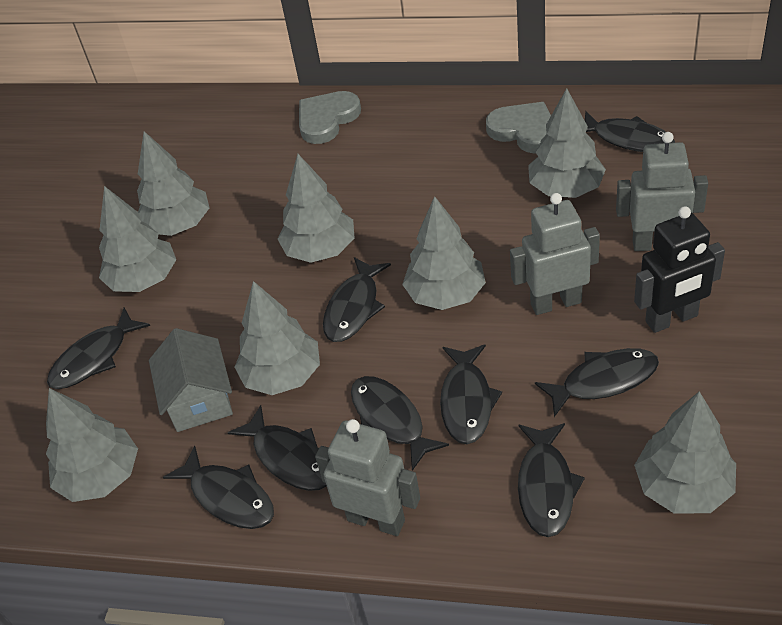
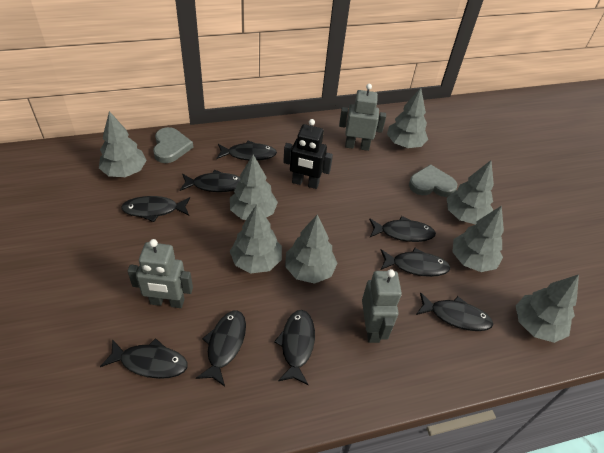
grey house: [149,328,233,432] = 1 -> none = 0

